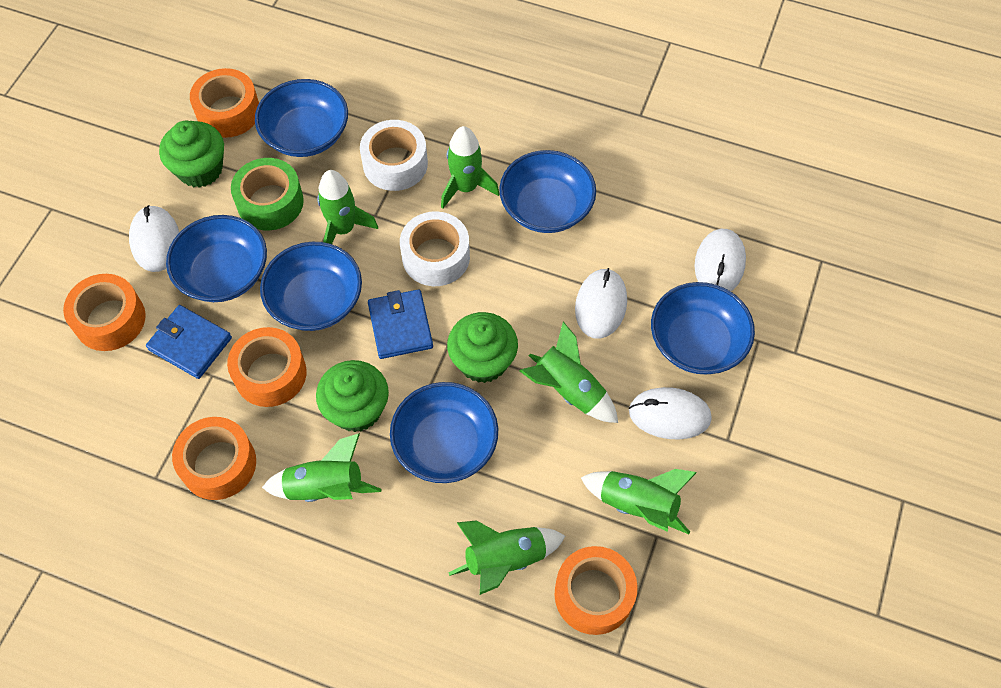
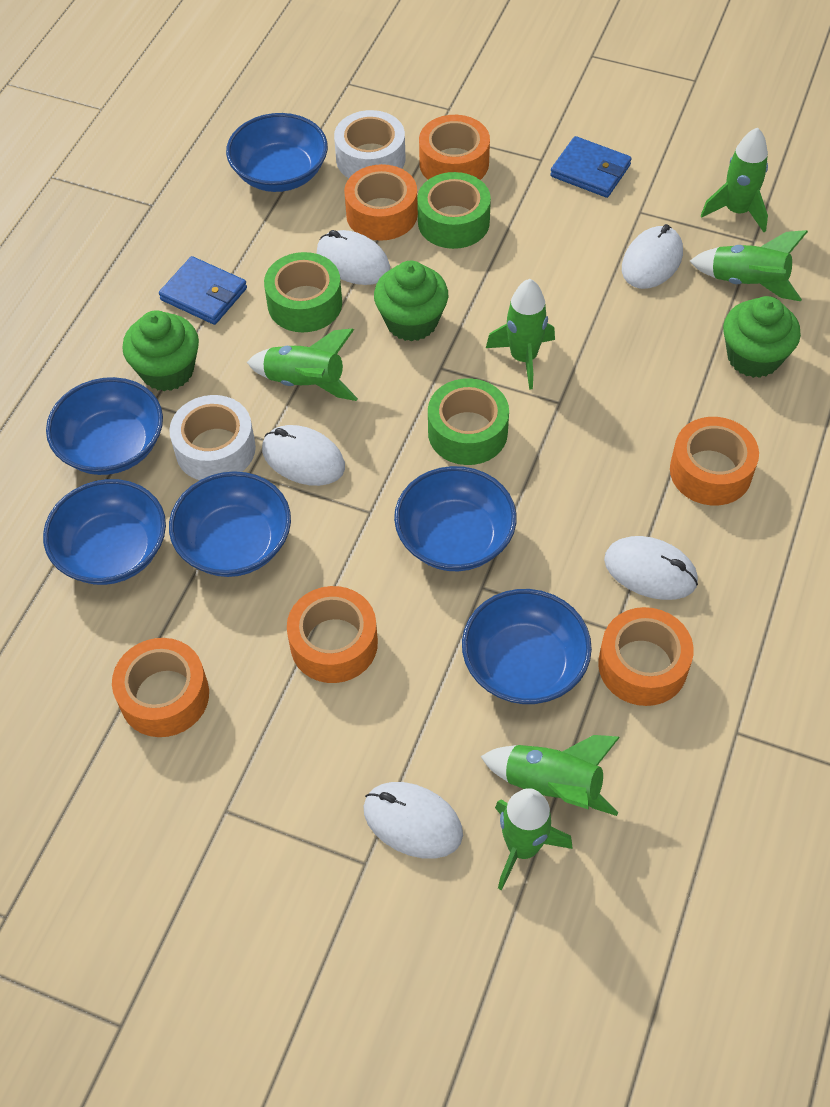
green tape: [231,158,304,230] = 1 -> [264,252,342,332] [417,172,491,249] [428,378,509,465] = 3
orange tape: [63,274,146,351] [172,417,256,500] [190,68,259,138] [227,327,307,407] [554,546,637,635] = 5 -> [112,638,209,737] [287,586,378,683] [344,164,418,241] [419,115,490,180] [598,607,694,706] [670,417,759,506] = 6
white mouse: [129,205,179,272] [575,268,627,339] [629,387,712,440] [694,229,746,291] = 4 -> [262,425,345,486] [316,230,390,285] [363,782,463,859] [604,536,698,600] [622,224,683,289] = 5

